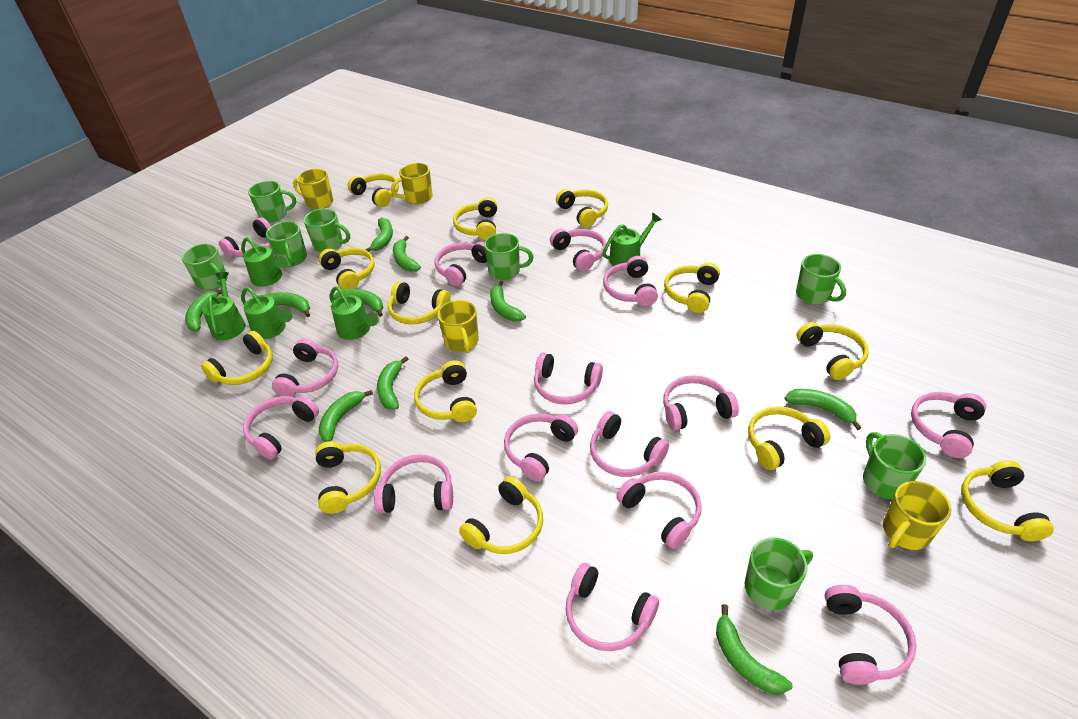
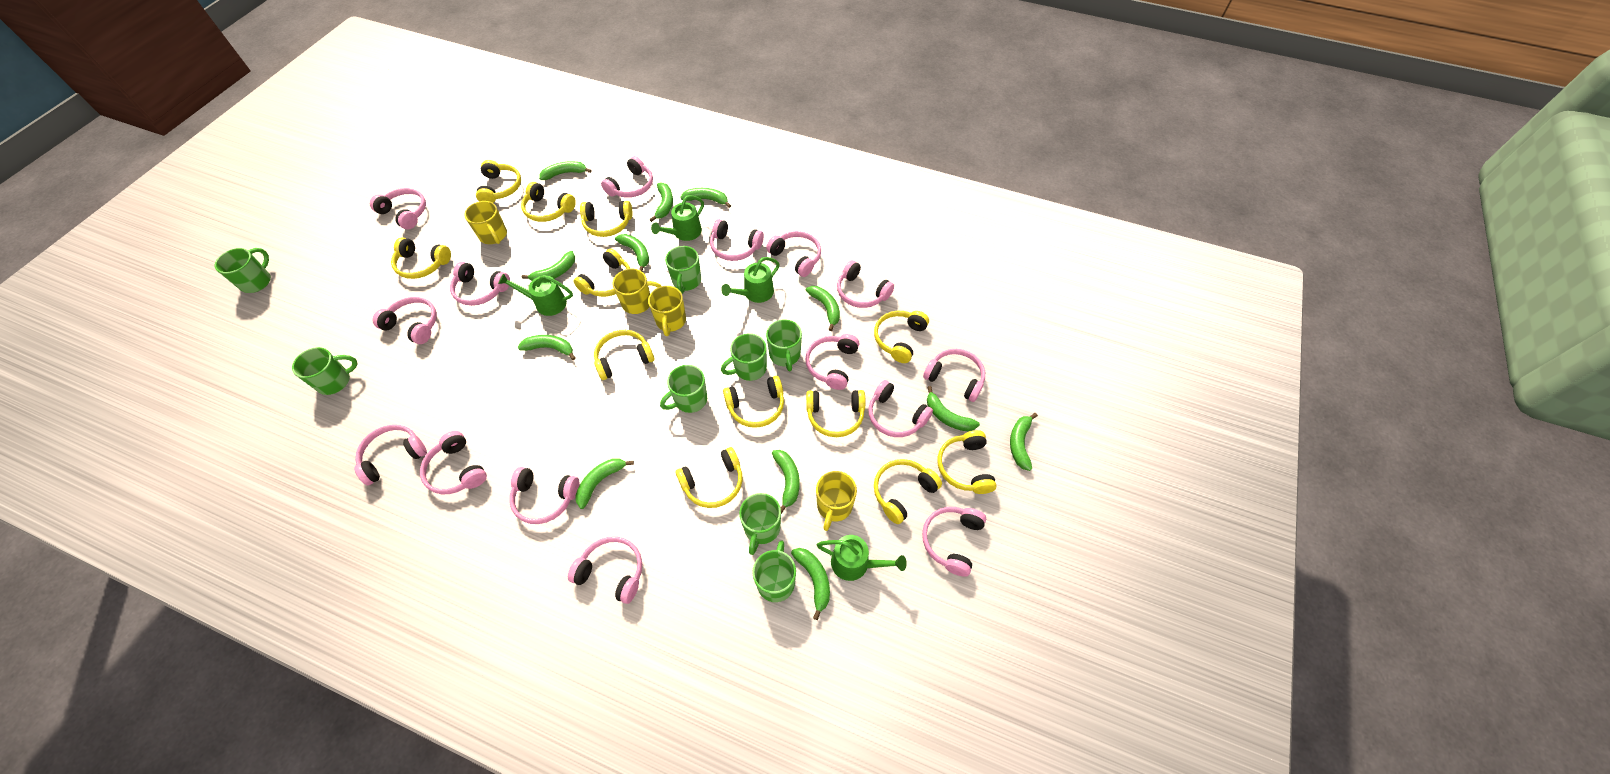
green banana: [185,289,222,332] [265,292,310,317] [319,390,373,442] [333,289,383,317] [365,218,393,252] [377,356,408,410] [393,236,421,272] [490,281,526,321] [716,604,793,694] [784,389,861,430] = 10 -> [517,335,576,360] [522,251,575,281] [539,161,592,180] [575,458,634,509] [615,234,649,271] [649,183,673,222] [680,188,731,208] [772,450,799,514] [791,548,830,620] [806,286,840,331] [927,386,980,431] [1010,413,1038,471] = 12
green watering can: [202,272,246,340] [241,237,288,287] [241,287,292,339] [329,286,378,340] [602,213,662,266] = 5 -> [498,274,573,316] [651,195,704,241] [721,257,780,303] [816,535,907,581] = 4
yellow headphones: [201,331,273,385] [315,441,381,514] [319,248,375,289] [348,173,399,207] [388,281,451,325] [414,360,477,422] [453,197,497,240] [459,476,543,554] [556,189,608,228] [664,262,720,313] [748,406,830,470] [797,322,869,380] [961,460,1054,541] = 13 -> [391,237,451,279] [476,160,521,203] [521,182,576,222] [574,248,630,297] [580,201,633,237] [594,330,654,380] [676,447,742,508] [723,376,784,428] [806,390,865,437] [874,311,929,363] [874,459,942,524] [937,430,997,494] = 12

